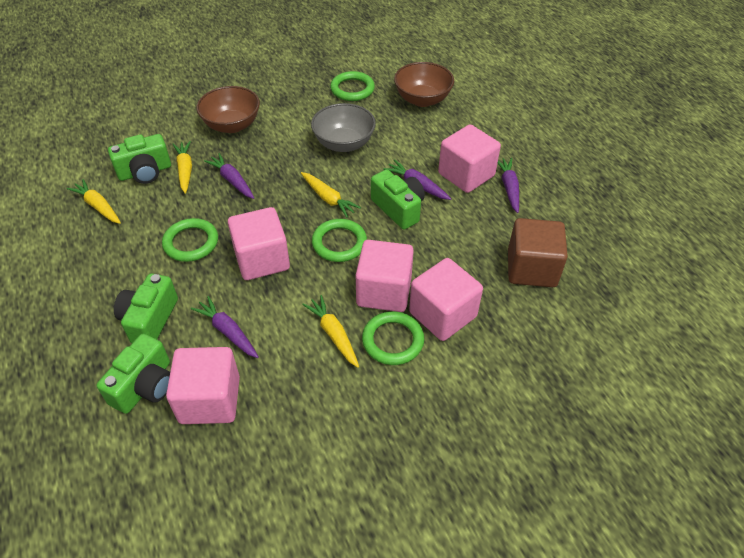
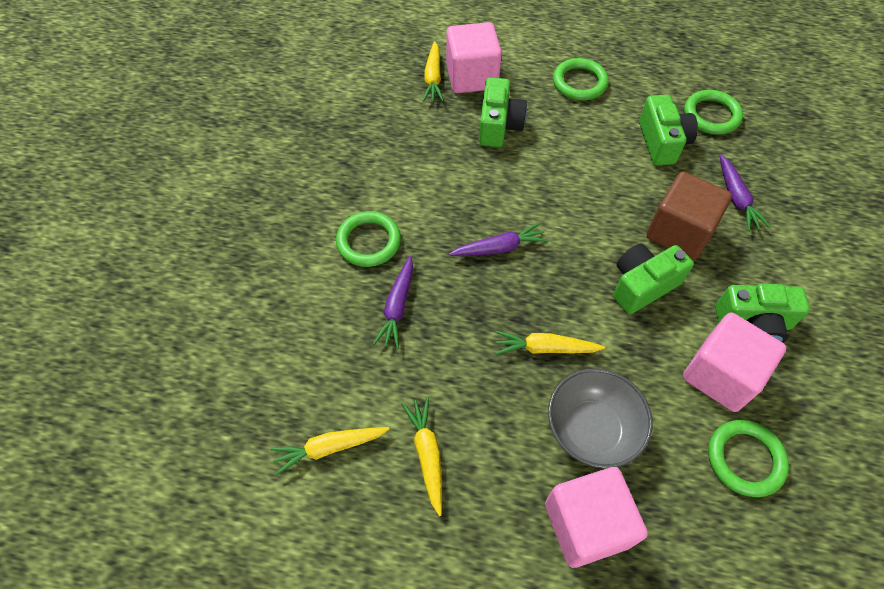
brown bowl: [196,86,260,133] [394,62,454,107] = 2 -> none = 0
pink cube: [166,347,240,424] [228,207,290,280] [356,240,414,312] [409,258,483,341] [438,124,501,193] = 5 -> [446,22,502,93] [545,467,648,568] [683,313,787,412] = 3
purple carrot: [191,296,259,358] [204,153,254,199] [383,159,451,200] [497,158,519,213] = 4 -> [373,256,413,349] [449,223,548,256] [719,154,771,231] = 3

